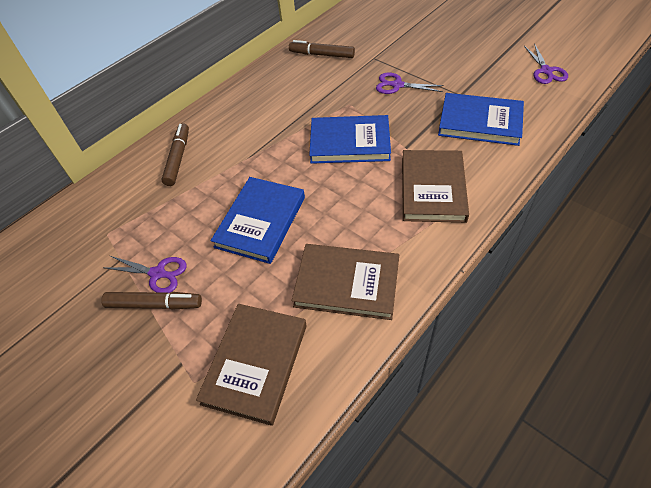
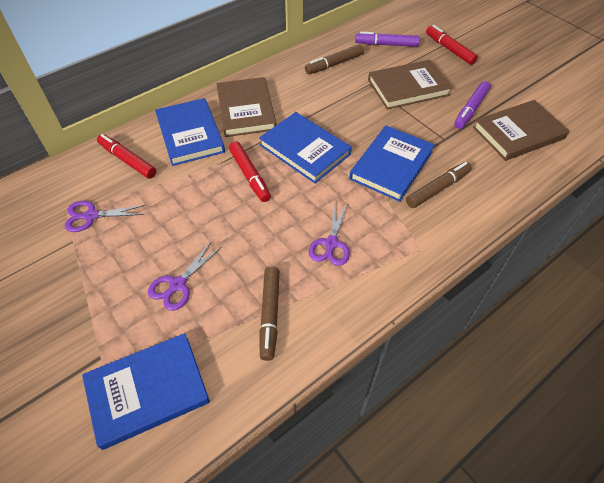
blue book: [211,177,305,264] [309,115,391,164] [438,93,524,146] = 3 -> [82,333,210,450] [155,98,225,166] [259,112,352,183] [349,125,434,202] = 4
purple marker: none = 0 -> [355,32,420,47] [454,81,491,129] = 2
red marker: none = 0 -> [97,134,156,179] [229,141,271,202] [426,25,478,65] = 3

